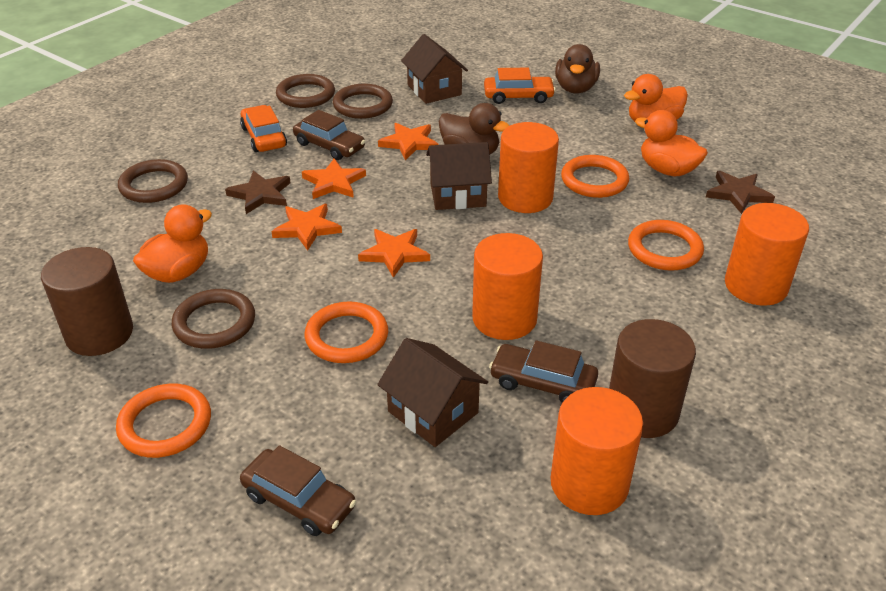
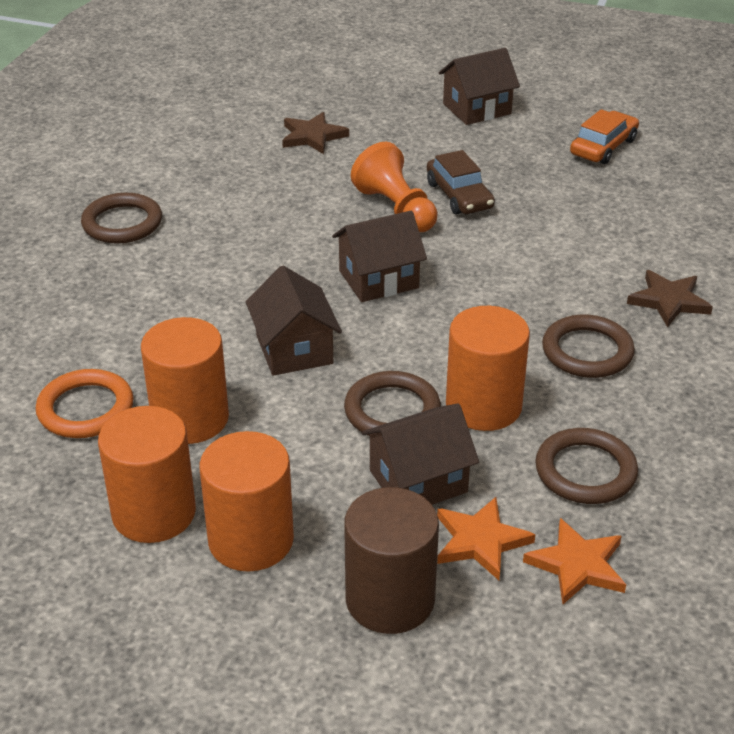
brown car: [240,445,356,536] [293,110,365,160] [489,340,598,403] = 3 -> [427,150,495,214] = 1
brown cylinder: [41,247,133,356] [609,319,696,438] = 2 -> [344,487,439,634] = 1
brown duck: [439,103,509,155] [555,44,600,94] = 2 -> none = 0
brown house: [377,338,488,447] [401,34,468,104] [426,142,492,210] = 3 -> [245,266,342,376] [332,211,427,302] [362,403,479,505] [439,48,520,125] = 4
orange car: [240,105,287,152] [484,68,556,104] = 2 -> [570,109,639,164] = 1
orange duck: [133,204,212,283] [624,74,688,122] [635,110,708,176] = 3 -> none = 0
orange pawn: none = 0 -> [351,142,438,232] = 1
orange ring: [116,384,211,458] [305,302,388,363] [561,155,629,198] [628,220,704,271] = 4 -> [36,369,134,438] = 1
orange star: [271,204,342,251] [302,158,366,199] [358,229,430,278] [378,123,439,160] = 4 -> [437,497,535,580] [523,518,626,604] = 2

